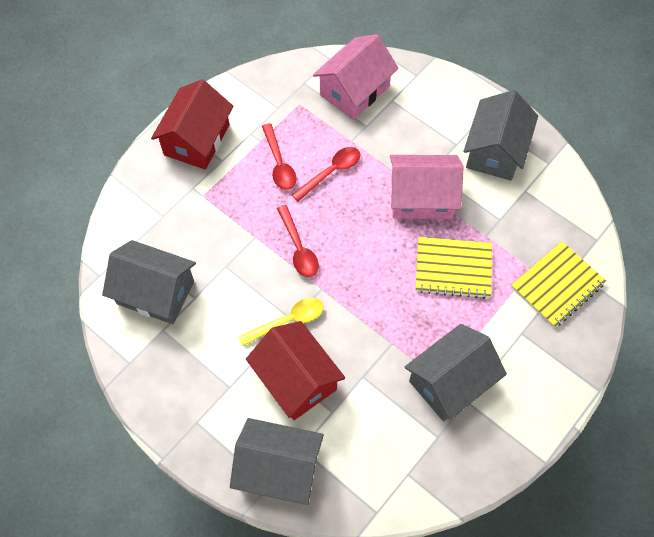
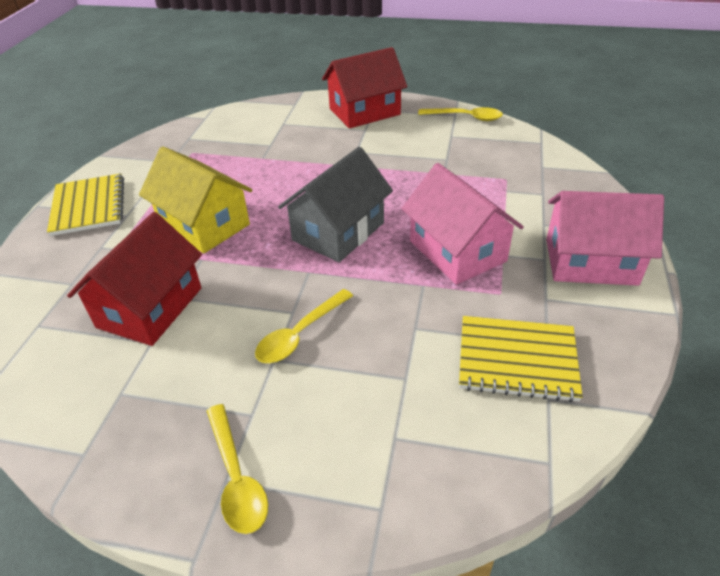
grey house: [102,240,196,324] [230,418,324,505] [405,324,507,421] [463,90,538,181] = 4 -> [278,147,393,262] = 1
red spoon: [262,123,296,190] [277,205,319,277] [292,147,360,201] = 3 -> none = 0
yellow house: none = 0 -> [139,146,252,253] = 1
yellow spoon: [239,298,324,346] = 1 -> [207,404,268,534] [255,289,353,363] [418,107,503,121] = 3

